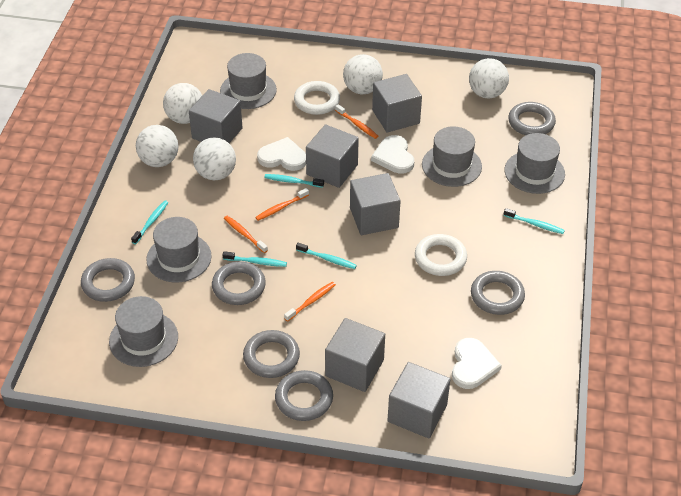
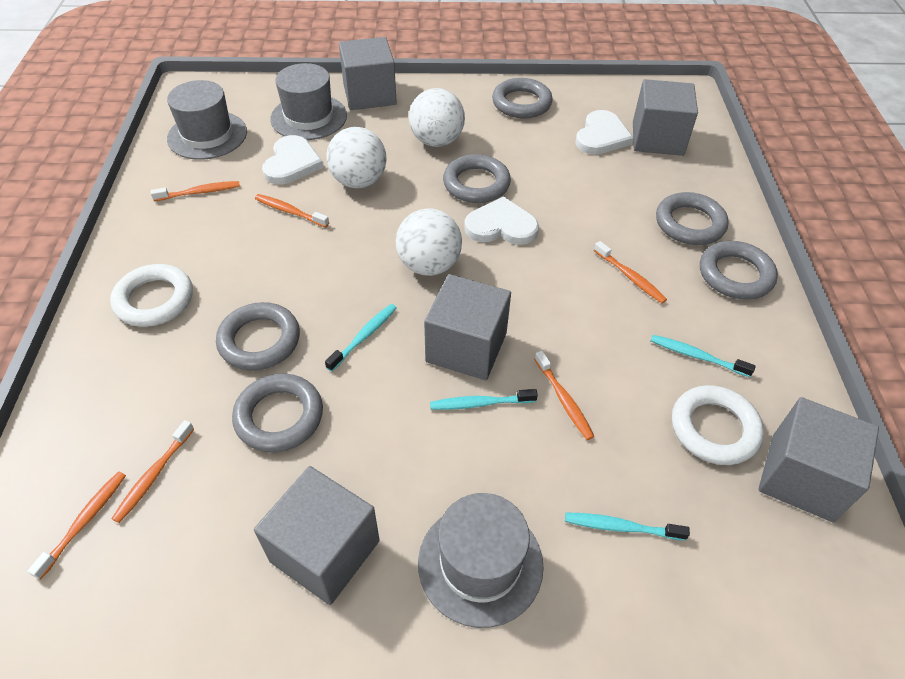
grey cube: [189,89,243,143] [306,124,359,188] [325,318,385,392] [350,173,401,235] [372,74,422,132] [387,362,451,439] = 6 -> [254,466,380,605] [339,37,397,110] [424,274,511,380] [633,79,698,156] [758,397,879,522] = 5
grey hat: [109,296,178,367] [146,217,212,283] [220,53,277,109] [422,126,482,187] [504,133,565,194] = 5 -> [167,80,247,160] [270,63,347,140] [418,493,544,628] = 3
orange toothbrush: [224,216,268,253] [255,188,309,221] [284,282,336,322] [335,104,378,139] = 4 -> [27,471,126,580] [111,420,194,523] [151,181,240,201] [255,194,329,228] [534,351,594,440] [594,241,667,303] = 6
turquoise toothbrush: [131,200,169,244] [223,251,287,267] [264,174,324,188] [296,243,357,269] [503,208,565,234] = 5 -> [325,304,397,371] [430,389,538,410] [565,512,690,541] [651,335,756,377] = 4
white ball: [136,125,178,167] [163,83,202,124] [193,137,236,180] [343,54,383,94] [469,58,509,99] = 5 -> [326,127,386,188] [396,209,462,276] [409,88,465,147] = 3

